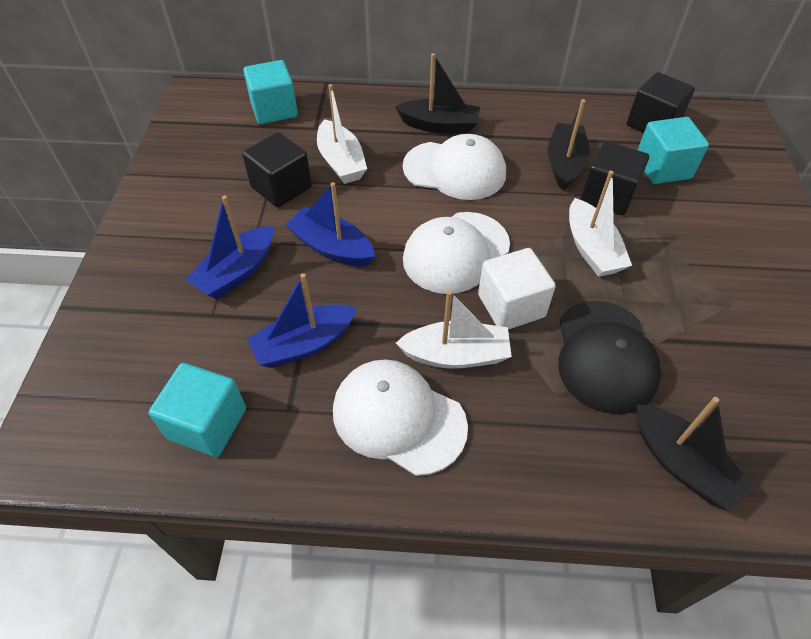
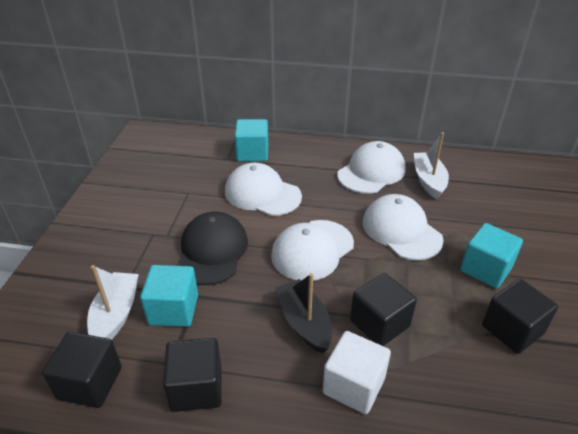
black boat: [395,53,480,134] [548,99,590,190] [636,397,754,511] = 3 -> [275,273,332,354] = 1
black cube: [242,132,312,208] [581,141,649,215] [627,72,695,133] = 3 -> [42,332,122,408] [163,338,222,412] [350,273,417,346] [482,279,558,354] = 4
blue boat: [185,196,273,299] [247,273,357,368] [285,182,375,267] = 3 -> none = 0
white boat: [317,84,367,184] [396,290,512,369] [569,171,632,277] = 3 -> [87,265,139,340] [414,132,449,199] = 2
white cap: [333,359,468,476] [403,134,506,200] [403,212,510,294] = 3 -> [225,163,302,216] [271,220,354,281] [337,141,406,194] [363,194,444,260] = 4

